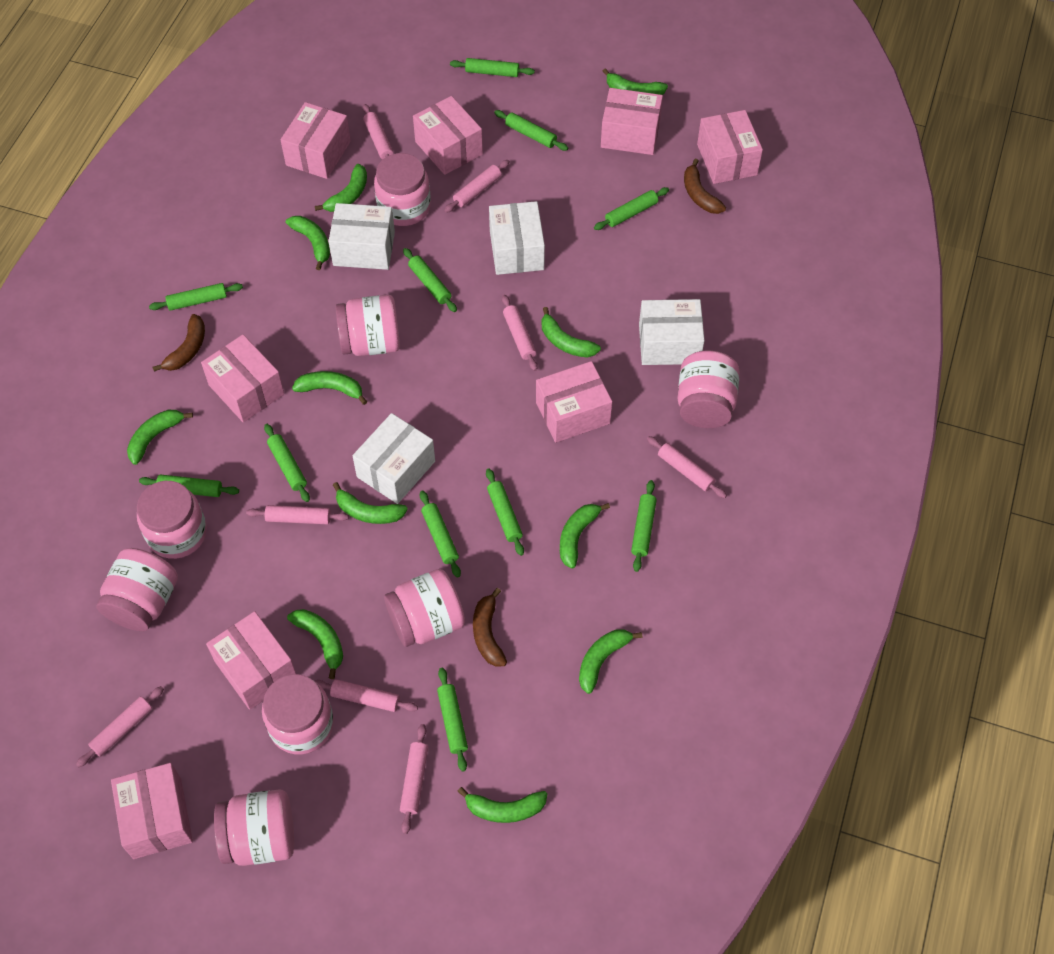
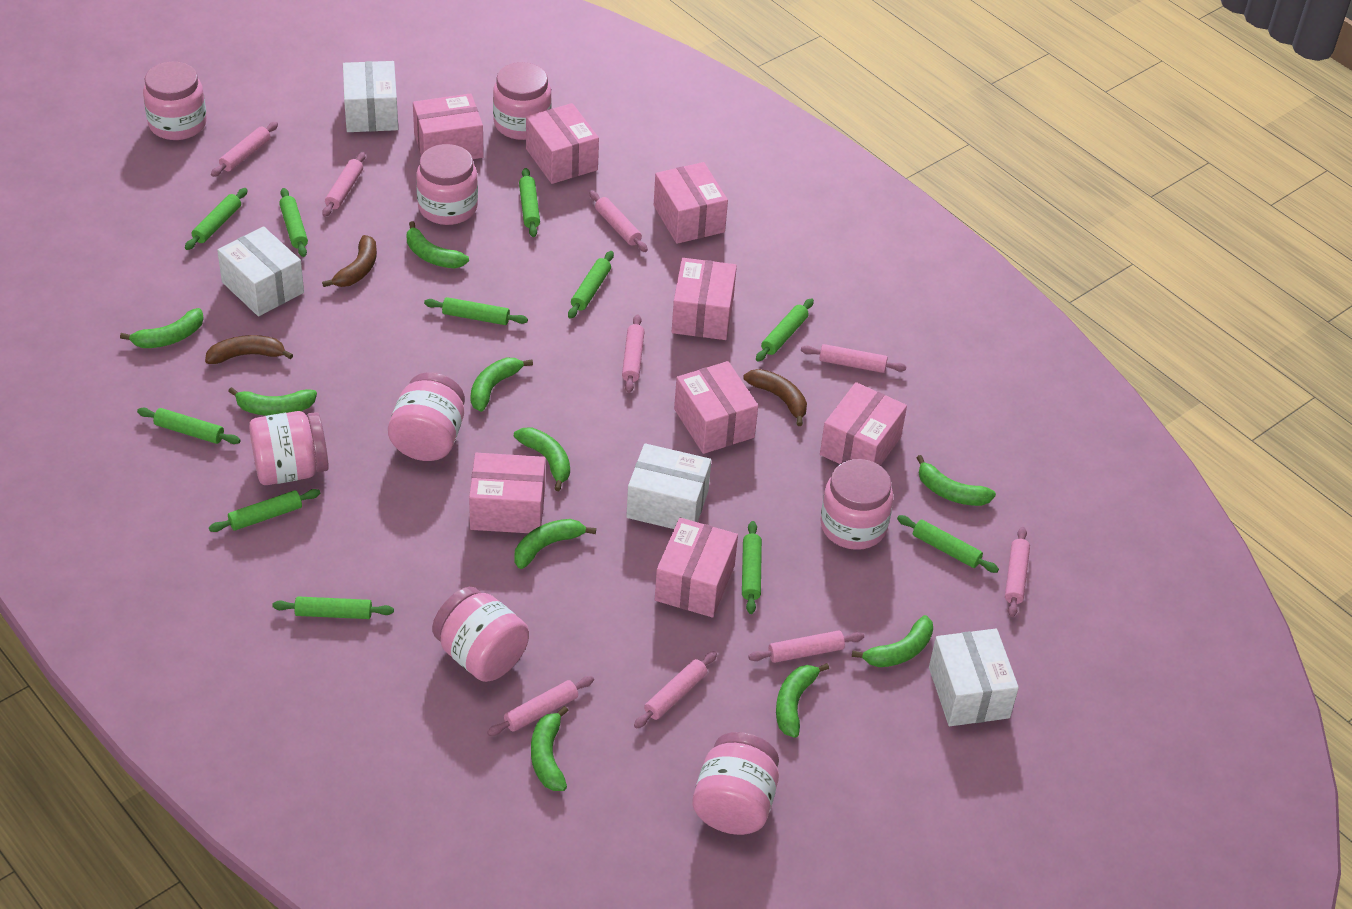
green banana: [127,410,193,465] [286,216,330,270] [287,609,343,679] [292,371,367,405] [315,164,367,212] [333,482,408,524] [457,787,547,823] [542,307,601,357] [560,503,610,568] [579,629,642,694] [603,68,668,95] = 11 -> [120,308,204,348] [228,387,317,416] [407,221,469,268] [471,358,533,412] [514,427,570,491] [514,519,596,569] [531,706,569,791] [776,663,829,738] [852,615,933,667] [916,455,996,506] = 10
pink rolling pin: [76,686,164,767] [246,505,349,524] [315,679,418,712] [363,104,393,159] [400,724,428,834] [444,160,510,213] [502,295,538,371] [647,436,727,498] = 8 -> [211,122,278,177] [322,152,365,217] [487,676,594,736] [590,191,648,252] [622,315,645,393] [634,651,717,729] [748,630,864,663] [801,344,907,373] [1005,527,1030,617] = 9

